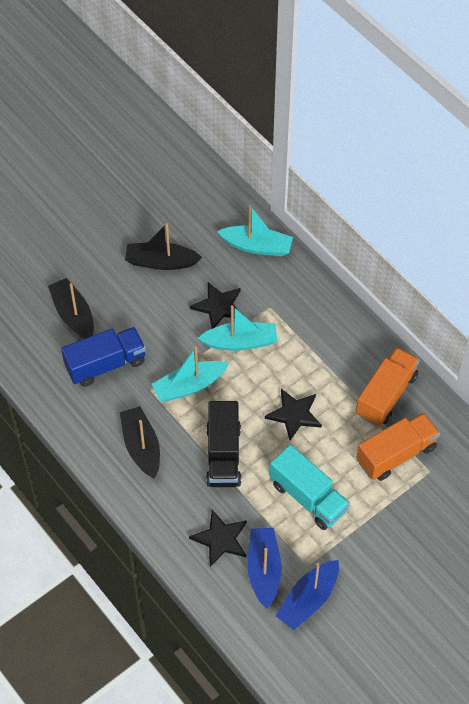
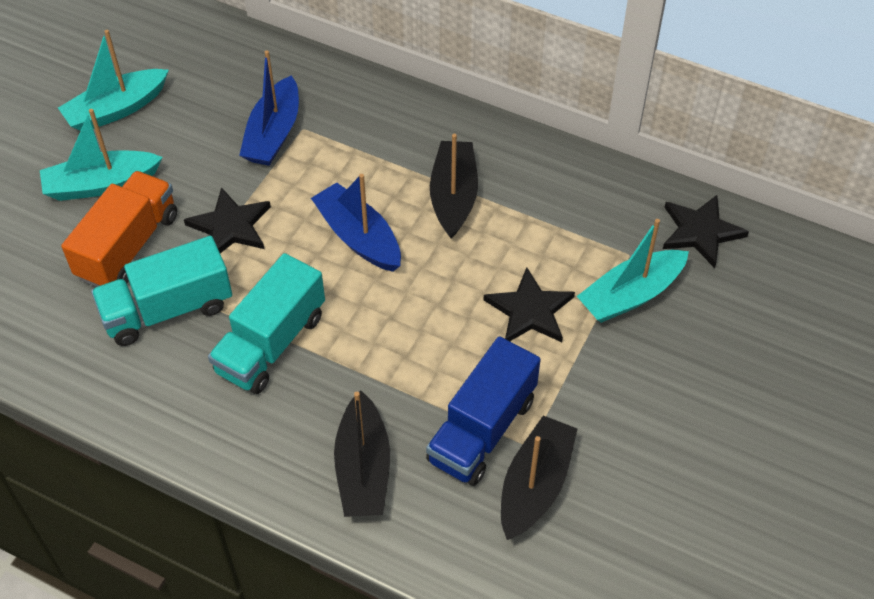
black truck: [206,401,241,487] = 1 -> none = 0
orange truck: [356,347,420,426] [356,413,440,481] = 2 -> [61,171,177,287] = 1
turquoise truck: [270,445,350,530] = 1 -> [91,236,232,346] [208,253,325,394] = 2

